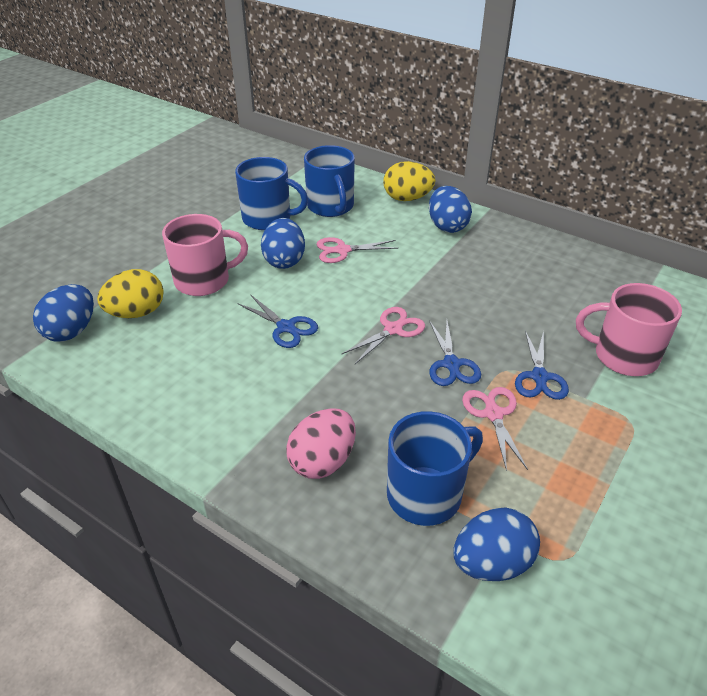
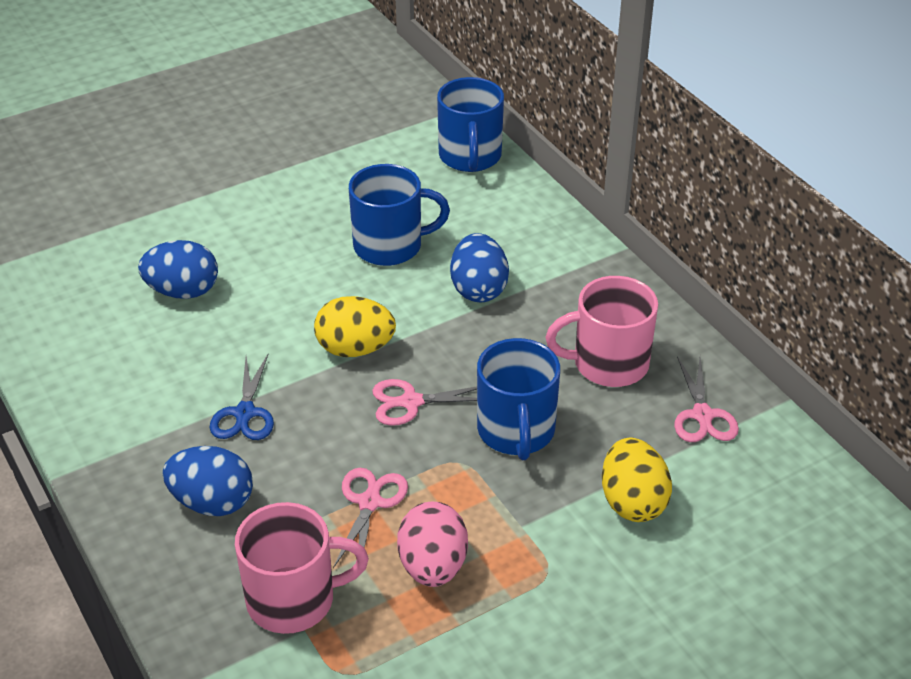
blue egg: [33,284,94,342] [261,218,305,269] [429,186,472,233] [453,508,540,581] = 4 -> [138,240,218,299] [163,446,253,516] [450,233,509,302] = 3
blue scissors: [238,294,318,348] [429,320,481,386] [515,331,569,400] = 3 -> [209,354,274,440] = 1

